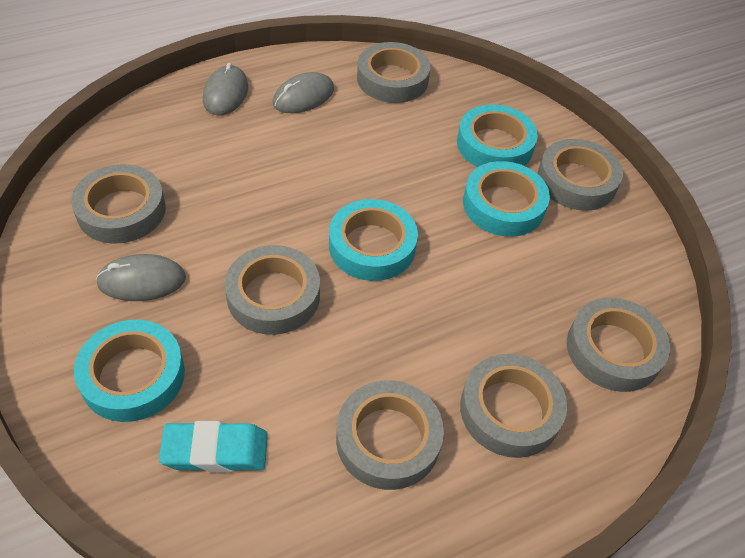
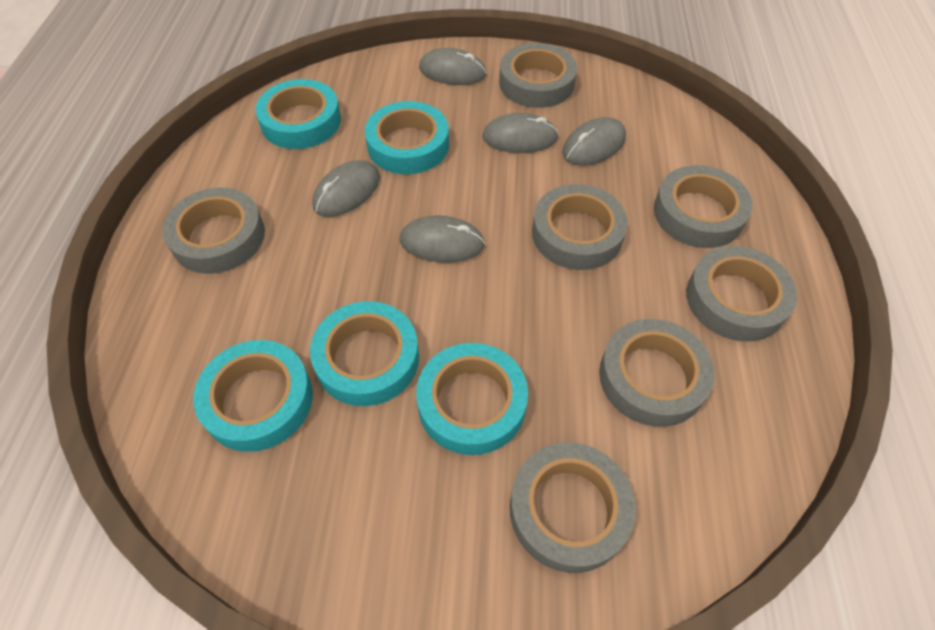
grey mouse: [96,254,186,301] [203,63,248,115] [273,72,334,113] = 3 -> [312,160,380,217] [400,215,485,263] [419,48,486,85] [482,113,559,153] [562,117,626,166] = 5
turquoise eraser: [159,421,267,472] = 1 -> none = 0
turquoise tape: [74,320,185,422] [329,199,418,281] [457,104,538,167] [463,161,550,237] = 4 -> [193,340,313,452] [255,79,341,149] [310,301,419,406] [365,101,449,174] [416,343,528,455] = 5

